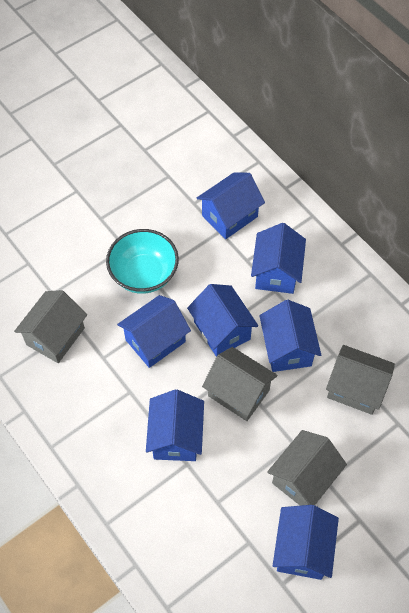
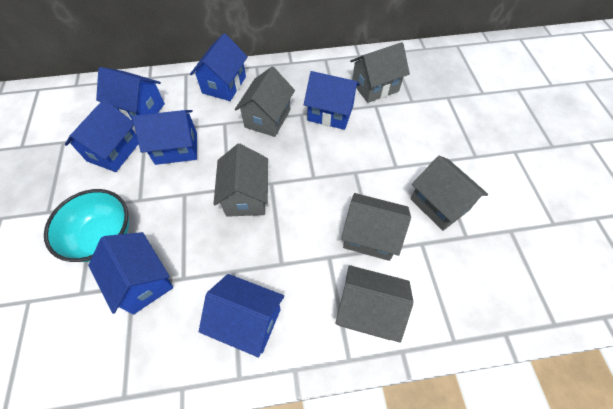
grey house: [14,290,87,363] [202,347,277,421] [267,430,347,506] [326,345,395,415] = 4 -> [214,144,268,217] [235,67,295,137] [335,265,414,343] [341,193,411,261] [350,42,410,103] [410,156,488,231] = 6

